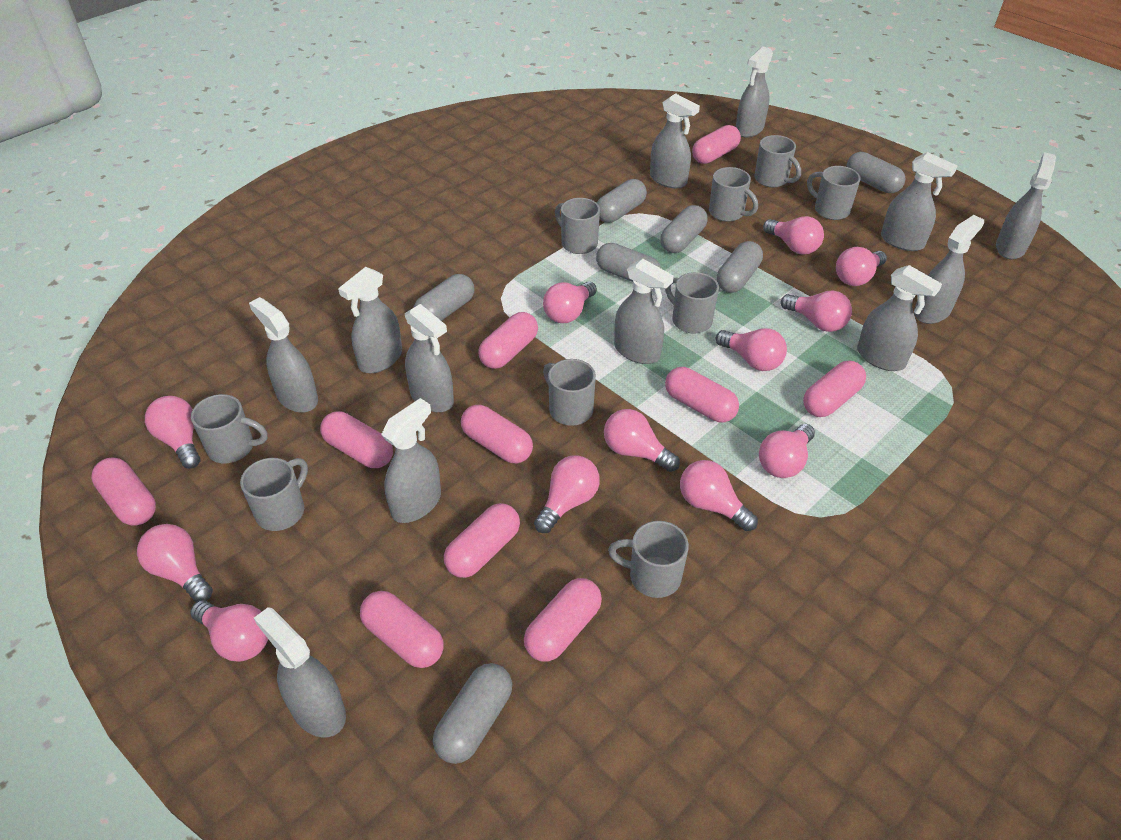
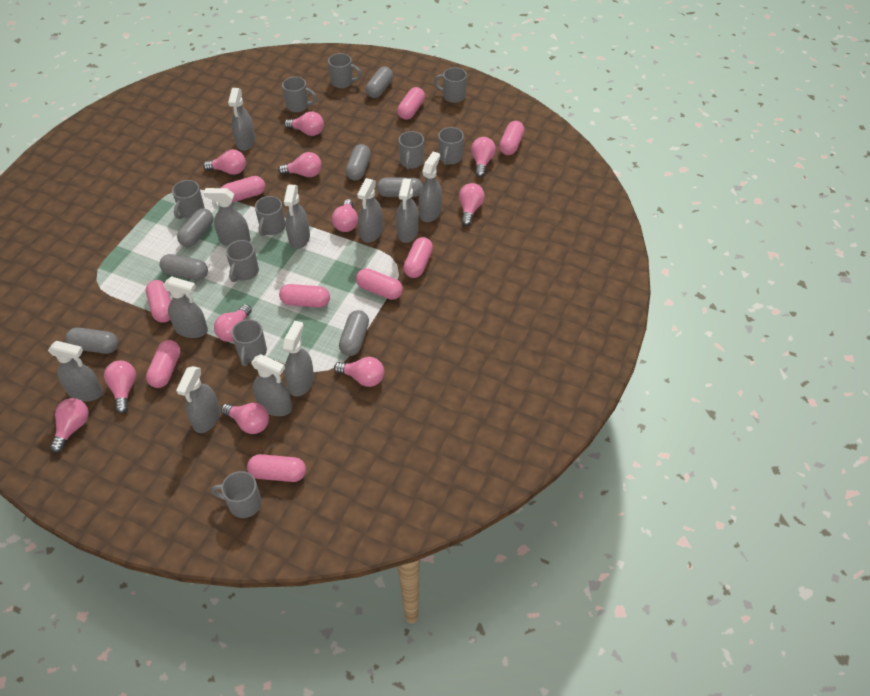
grey mug: [191,394,268,463] [240,458,308,531] [543,359,596,426] [555,198,600,254] [608,521,689,598] [665,272,719,333] [709,167,758,222] [754,135,801,187] [807,166,861,220] = 9 -> [172,180,205,219] [211,471,262,518] [226,240,259,282] [232,319,267,366] [255,196,286,236] [282,77,317,112] [328,53,362,88] [399,131,424,169] [434,67,467,103] [438,127,464,165] = 10
grey spray bottle: [249,297,318,413] [254,607,346,738] [338,267,402,373] [381,398,441,523] [405,304,454,412] [614,259,674,364] [650,93,700,188] [736,46,773,138] [857,265,942,371] [881,152,958,251] [914,215,984,324] [996,152,1056,259] = 12 -> [48,341,103,401] [163,276,208,338] [176,366,220,433] [203,188,251,247] [228,88,255,151] [251,354,292,416] [283,321,314,397] [284,184,310,249] [357,178,383,243] [396,178,419,243] [419,152,442,222] = 11
pink capsule: [91,457,156,526] [320,411,393,468] [360,591,443,668] [444,503,520,578] [461,405,533,463] [478,312,538,369] [524,578,602,662] [665,367,739,422] [692,125,741,164] [803,361,866,417] = 10 -> [146,280,171,323] [146,340,181,388] [221,176,265,203] [247,454,306,482] [279,284,330,308] [356,268,403,300] [397,87,425,120] [403,237,433,278] [499,121,524,155] = 9
pink light bulb: [137,524,213,602] [145,396,200,469] [190,600,268,662] [534,456,600,533] [543,281,597,323] [604,409,680,472] [680,460,758,531] [716,328,787,371] [759,424,815,478] [763,216,824,255] [781,291,852,332] [836,247,887,286] = 12 -> [50,398,89,453] [104,361,136,413] [203,149,246,175] [214,304,252,342] [221,403,269,434] [278,152,322,177] [284,111,324,136] [332,199,358,232] [334,357,384,387] [459,183,485,226] [471,137,496,177] = 11

